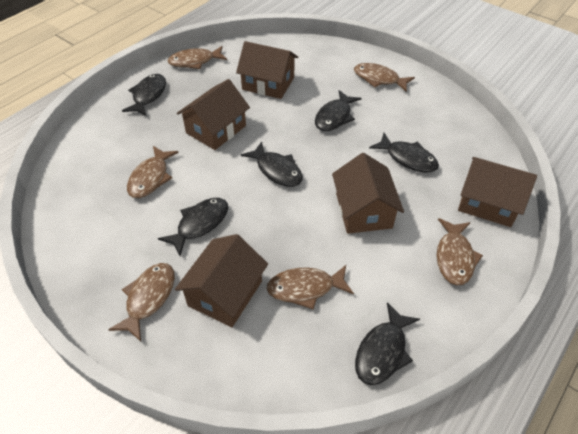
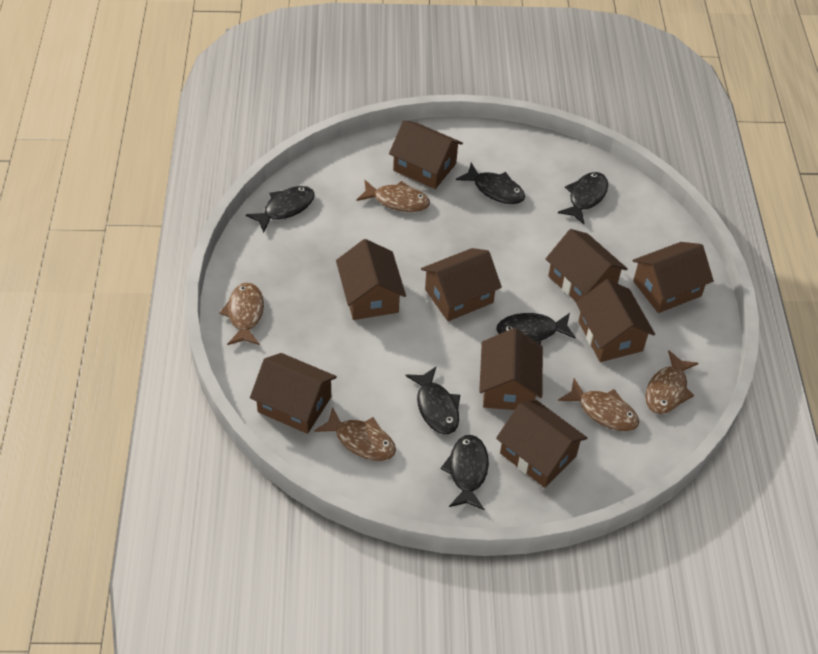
brown fish: [108,263,175,341] [127,146,179,198] [167,46,227,69] [267,265,354,310] [354,63,415,92] [437,218,483,285] = 6 -> [219,283,264,345] [314,407,396,461] [356,180,430,212] [558,378,639,431] [645,350,699,414] = 5
brown house: [175,234,268,327] [177,79,250,150] [236,41,298,99] [332,153,404,234] [458,157,537,227] = 5 -> [250,353,337,434] [336,239,406,320] [389,120,463,189] [421,248,502,321] [479,328,543,410] [496,400,587,488] [546,229,628,302] [576,279,655,362] [632,242,714,313] = 9

